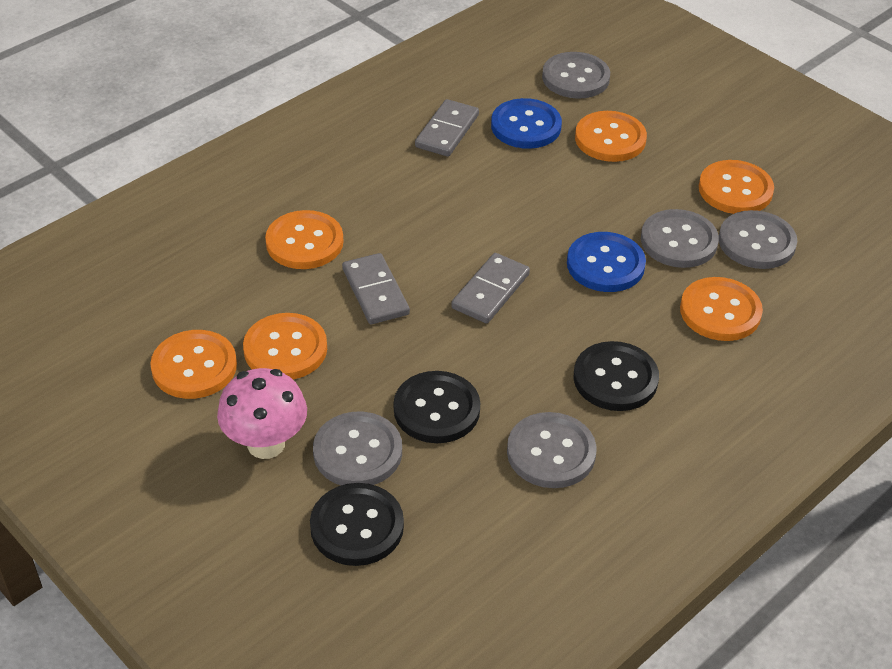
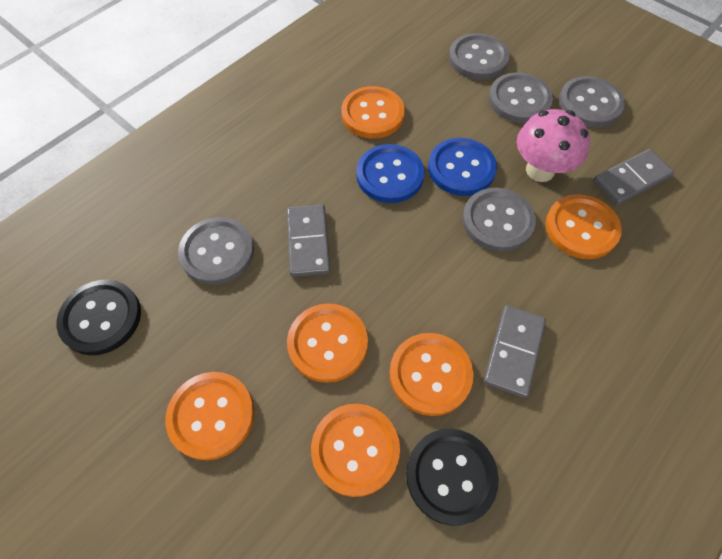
black button: [310,483,404,566] [394,371,480,443] [574,341,659,411] = 3 -> [57,280,141,355] [406,429,499,526] = 2

